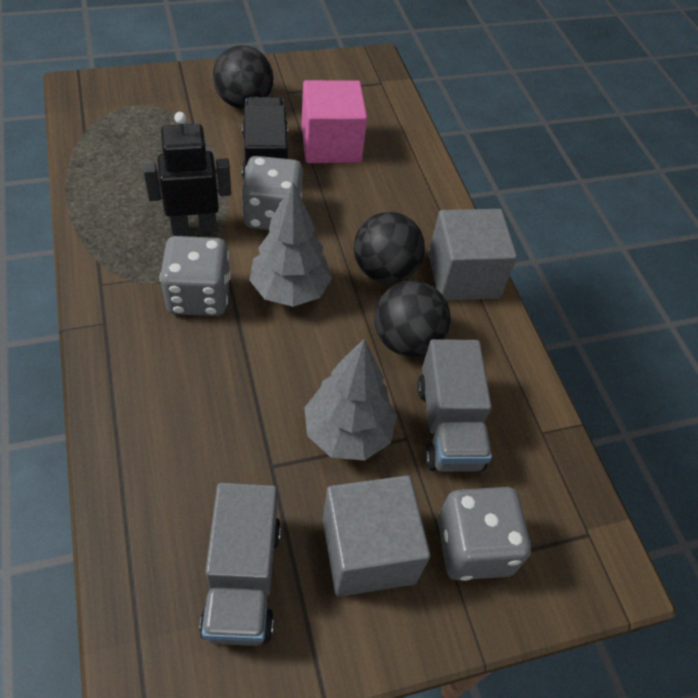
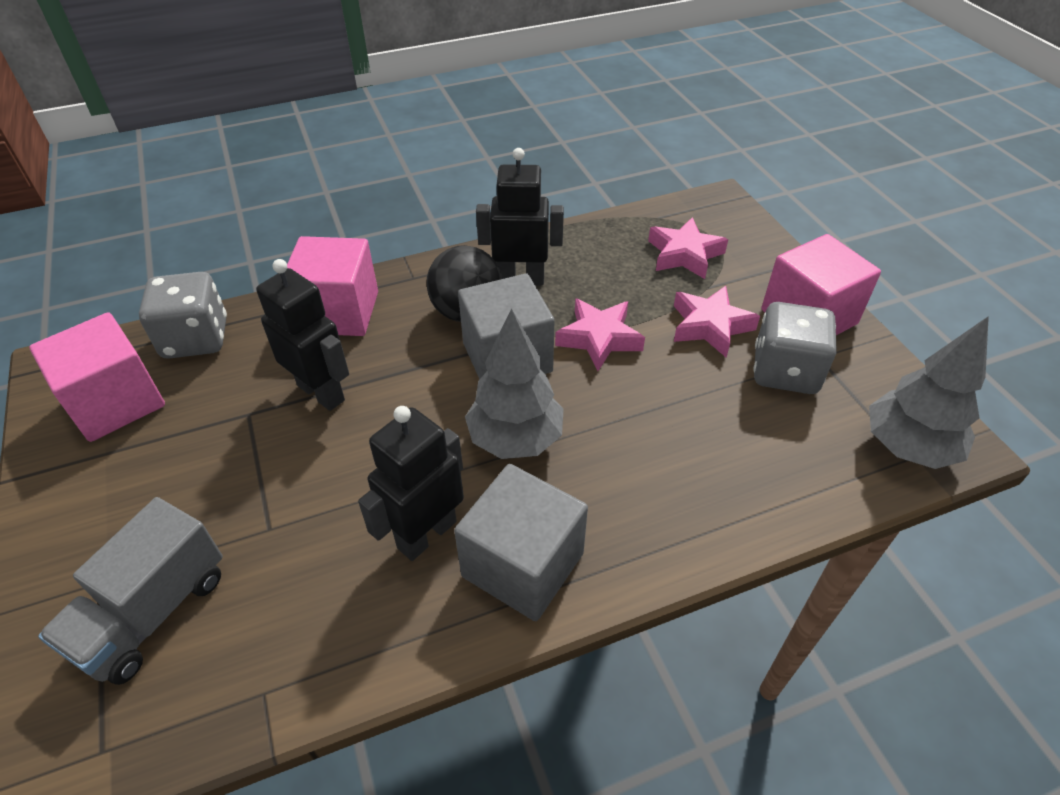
black ball: [213,45,274,109] [354,212,425,283] [374,281,451,357] = 3 -> [427,245,502,322] = 1
black robot: [143,112,231,235] = 1 -> [256,259,349,411] [358,406,464,561] [476,148,564,286] = 3
black truck: [242,97,288,180] = 1 -> none = 0
grey dice: [160,236,231,316] [241,156,303,230] [438,487,531,581] = 3 -> [139,272,227,359] [753,302,837,394] = 2
grey truck: [199,483,281,646] [417,339,492,472] = 2 -> [38,497,223,685] = 1
pink cube: [301,80,367,163] = 1 -> [29,312,165,442] [287,236,378,336] [761,234,881,335] = 3
pink star: none = 0 -> [555,298,645,371] [648,217,728,279] [674,286,760,358] = 3

